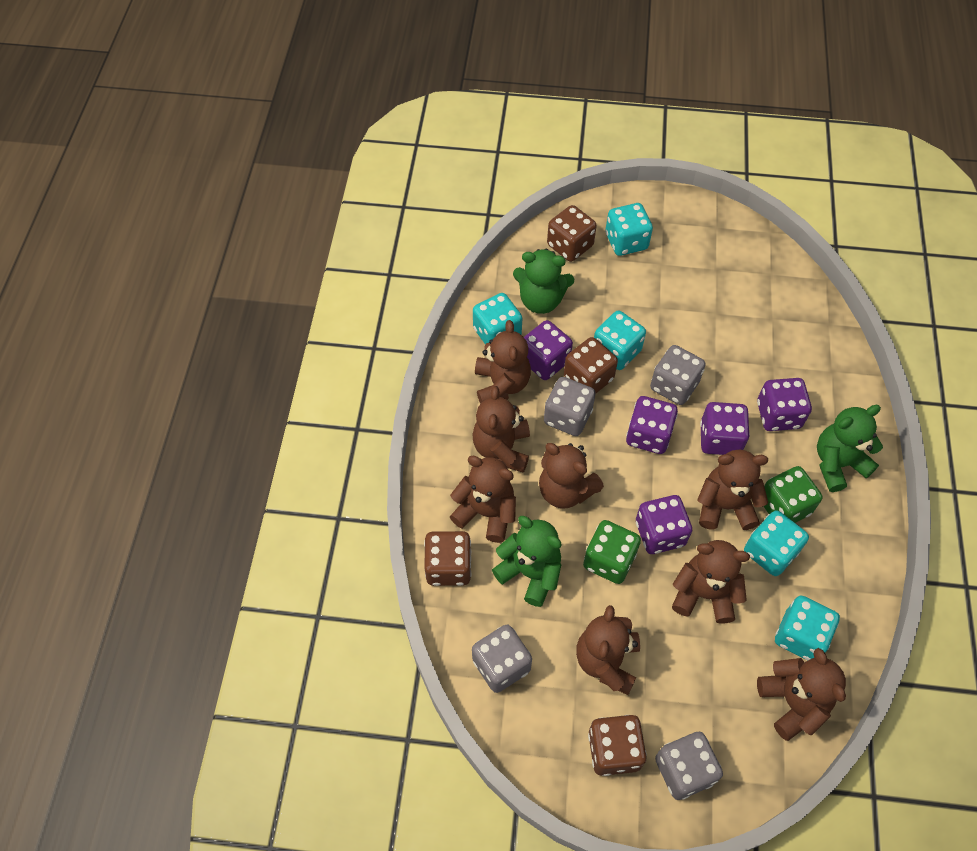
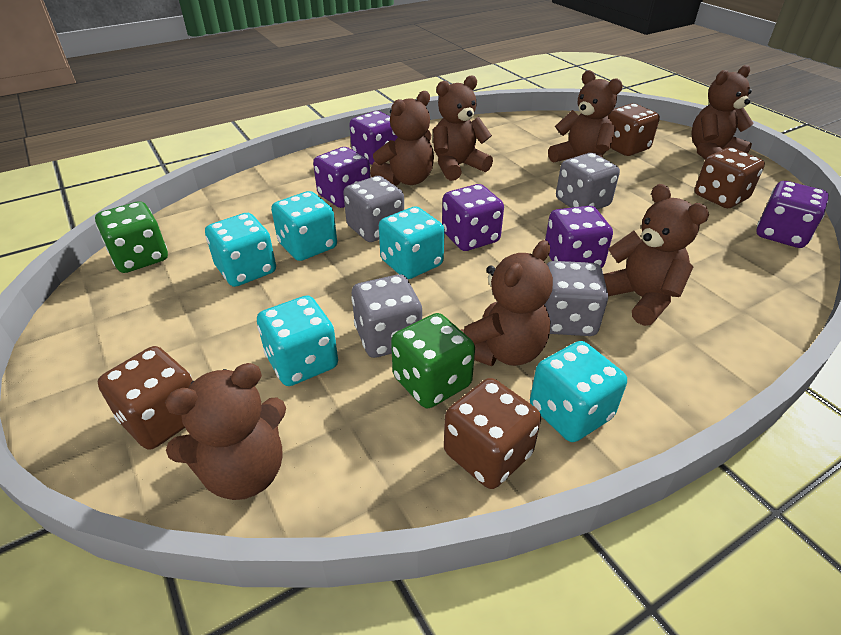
brown teddy bear: [449,456,516,543] [472,386,530,473] [475,320,531,404] [539,443,604,509] [576,605,640,695] [672,540,750,624] [697,450,768,530] [757,648,846,741] = 8 -> [165,363,286,500] [370,91,434,186] [433,75,493,181] [461,240,553,366] [548,70,623,163] [603,184,709,326] [691,65,754,160] = 7
green teddy bear: [492,516,562,607] [513,249,574,314] [817,405,883,492] = 3 -> none = 0

